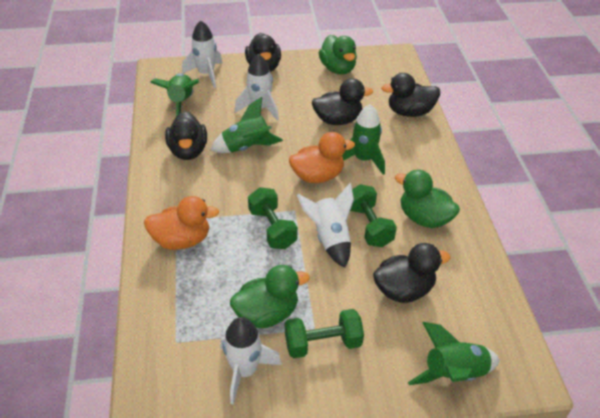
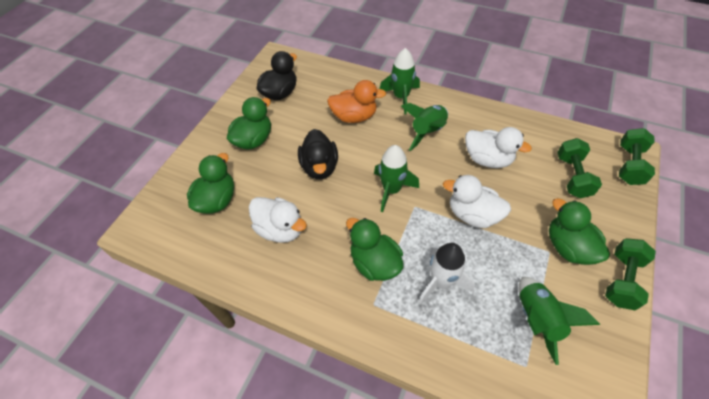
black duck: [165,111,207,160] [245,33,281,72] [312,78,373,125] [373,243,450,303] [382,73,440,117] = 5 -> [256,51,297,100] [298,129,338,179] = 2
green duck: [230,265,310,328] [319,35,357,74] [395,170,460,228] = 3 -> [187,153,234,214] [227,97,271,149] [346,218,404,281] [549,198,610,265] = 4
orange duck: [144,196,220,250] [289,132,355,183] = 2 -> [327,80,386,123] = 1
white duck: none = 0 -> [249,197,307,243] [443,175,511,228] [465,127,532,168] = 3
white rocket: [182,21,222,88] [220,317,282,404] [235,54,279,121] [297,183,354,268] = 4 -> [419,243,475,304] = 1

